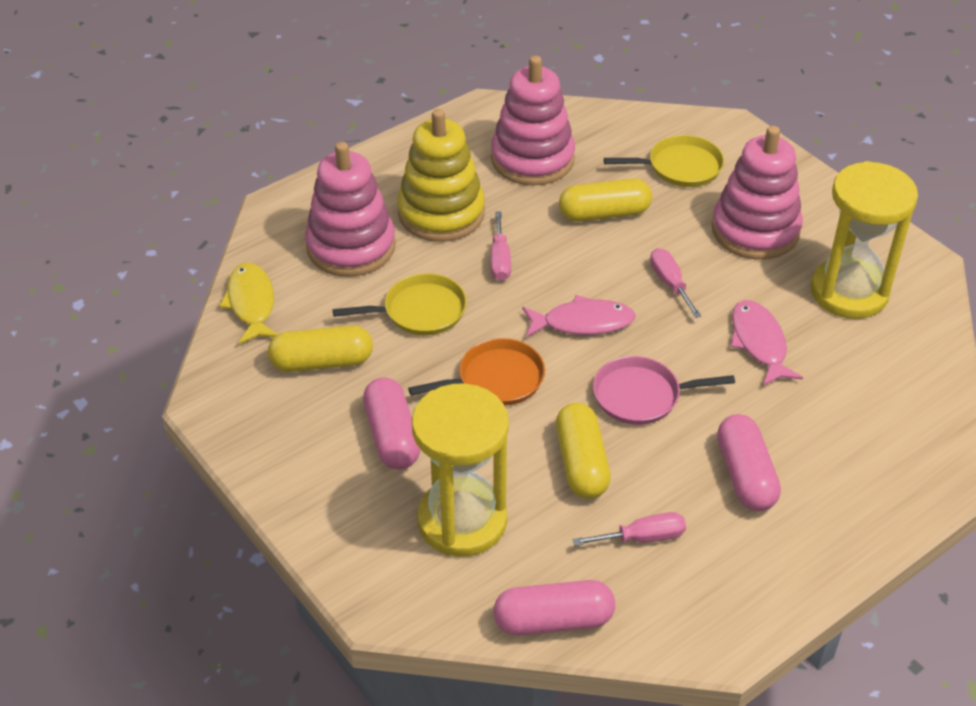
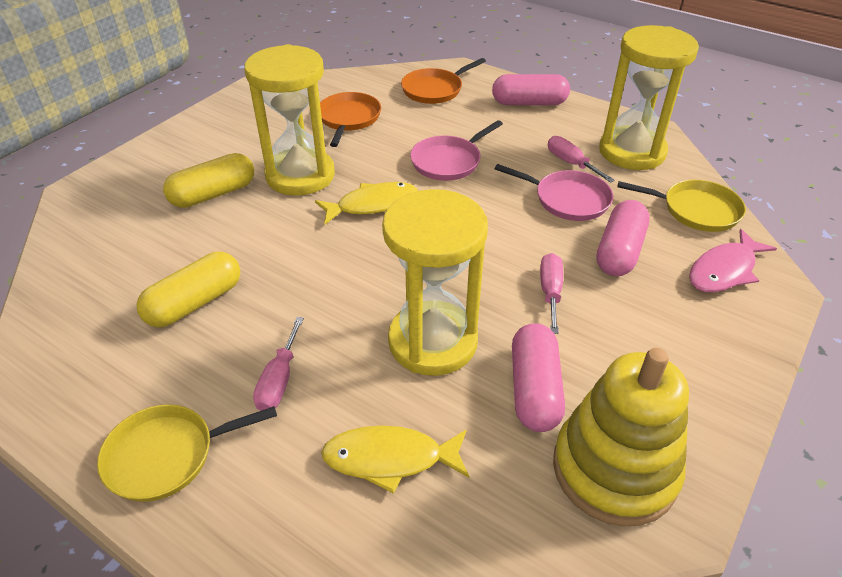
orange pan: [408,338,545,406] = 1 -> [320,92,381,147] [401,58,486,104] = 2
pink fish: [522,295,636,338] [730,300,803,386] = 2 -> [689,229,777,292] = 1
pink pan: [593,356,735,425] = 1 -> [410,120,503,181] [495,164,613,221] = 2
pink stacking toy: [305,142,396,277] [491,56,575,186] [711,126,803,260] = 3 -> none = 0
yellow capsule: [268,325,373,372] [556,403,611,499] [559,178,652,222] = 3 -> [136,252,240,328] [163,153,254,208] = 2
yellow fish: [219,262,278,345] = 1 -> [315,182,418,224] [321,425,469,494] = 2
yellow hourglass: [412,383,509,557] [811,161,918,319] = 2 -> [244,44,335,196] [382,189,488,376] [599,25,699,170] = 3

